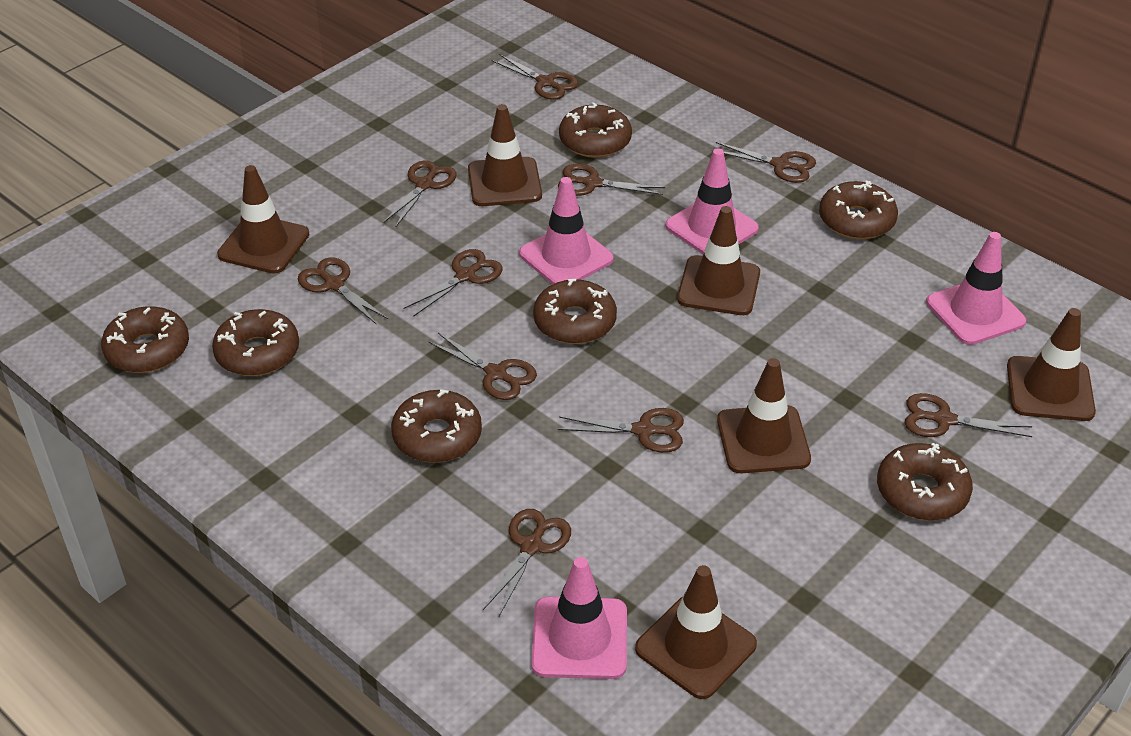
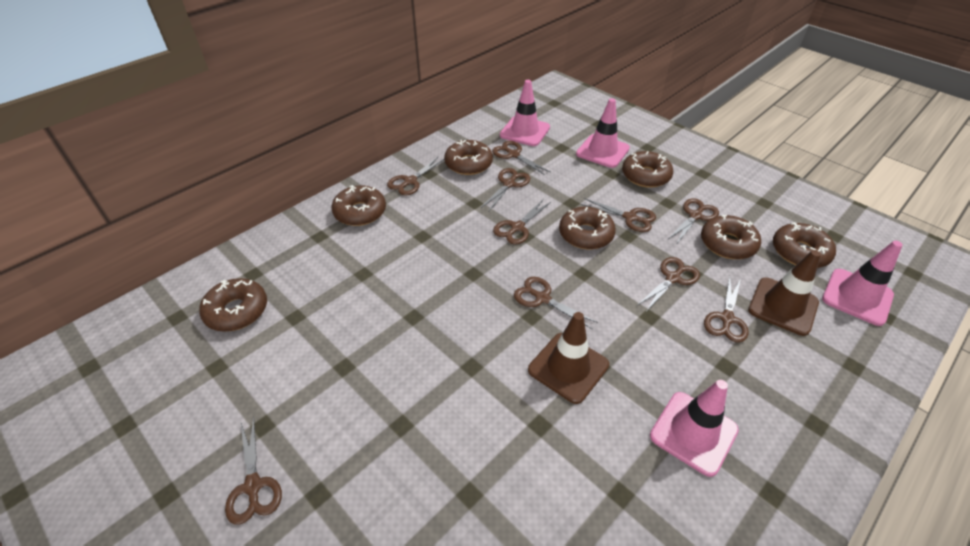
brown traffic cone: [217,165,310,274] [468,104,542,206] [635,565,757,699] [677,206,760,315] [717,358,811,473] [1007,308,1096,421] = 6 -> [528,312,609,404] [748,250,821,336] = 2

